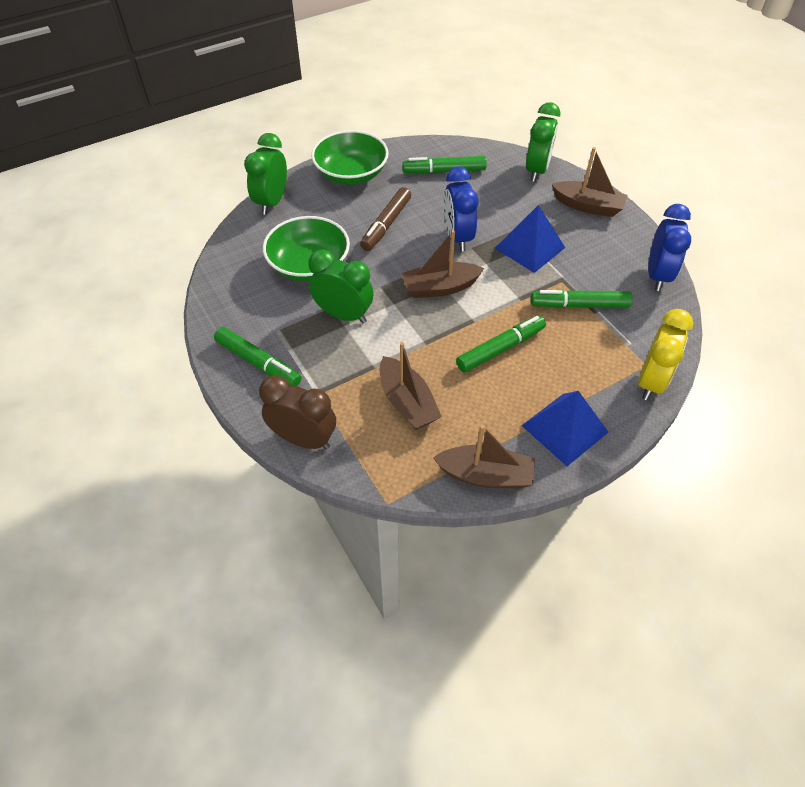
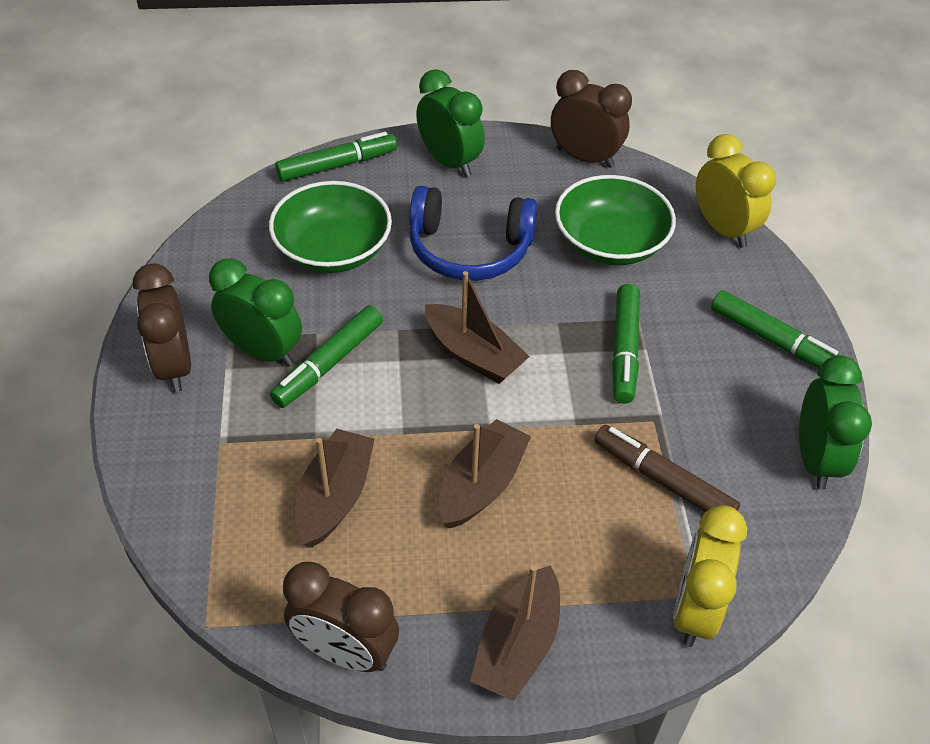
blue clock: [444,167,479,252] [648,204,691,291] = 2 -> none = 0
blue headphones: none = 0 -> [409,186,538,281] = 1
blue pyramid: [495,205,565,273] [521,391,609,466] = 2 -> none = 0
brown clock: [259,375,336,450] = 1 -> [133,263,191,392] [283,561,399,672] [551,70,632,168] = 3
yellow clock: [638,309,693,400] = 1 -> [673,505,747,647] [696,134,776,248] = 2

